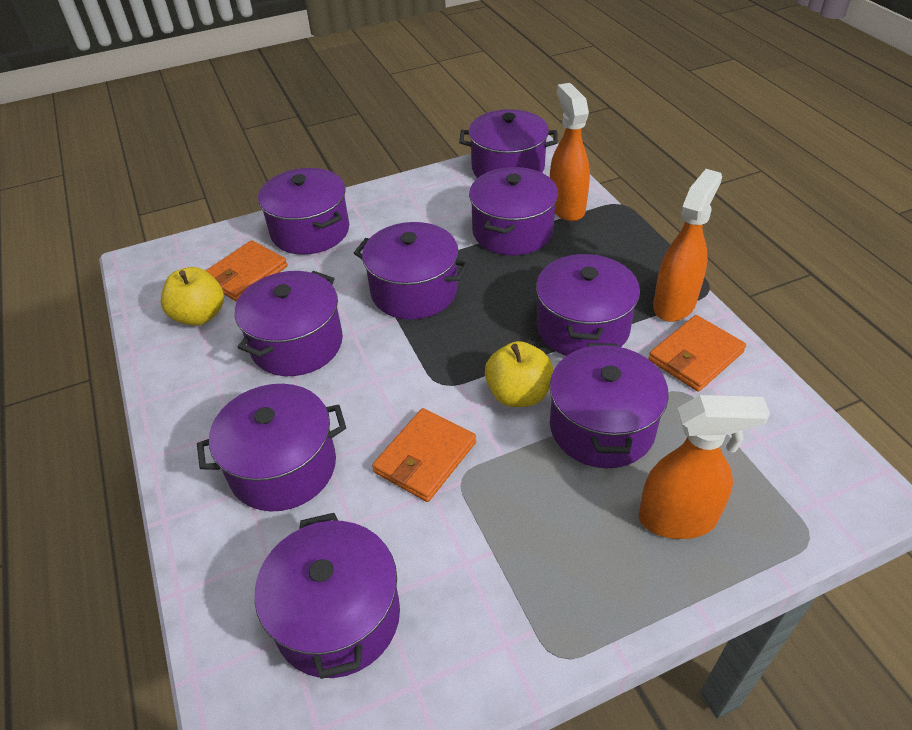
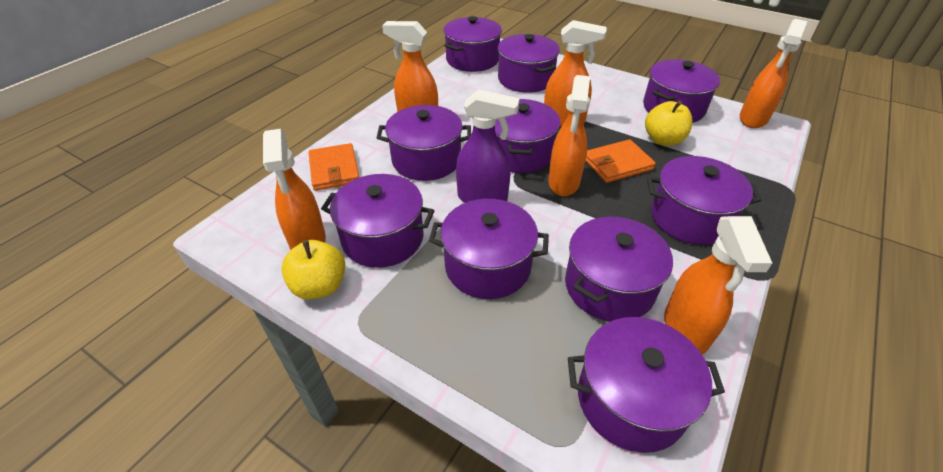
orange spray bottle: [550,83,590,221] [639,395,770,539] [653,169,722,322] = 3 -> [263,129,326,250] [382,21,438,112] [544,20,606,127] [548,75,590,196] [664,216,772,355] [740,19,807,128] = 6
orange wallet: [205,240,288,302] [372,408,476,502] [648,315,746,392] = 3 -> [308,143,359,191] [586,139,656,183] = 2
purple pot: [197,384,346,511] [235,271,343,376] [254,513,400,679] [258,168,349,255] [354,222,470,320] [459,109,558,178] [469,167,558,255] [536,254,640,356] [550,343,669,468] = 9 -> [321,174,435,268] [377,105,471,181] [429,199,549,299] [444,16,502,72] [495,99,561,173] [498,34,560,93] [565,217,673,322] [568,317,725,453] [643,59,720,123] [647,156,762,245] = 10
purple spray bottle: none = 0 -> [456,89,520,203] = 1

